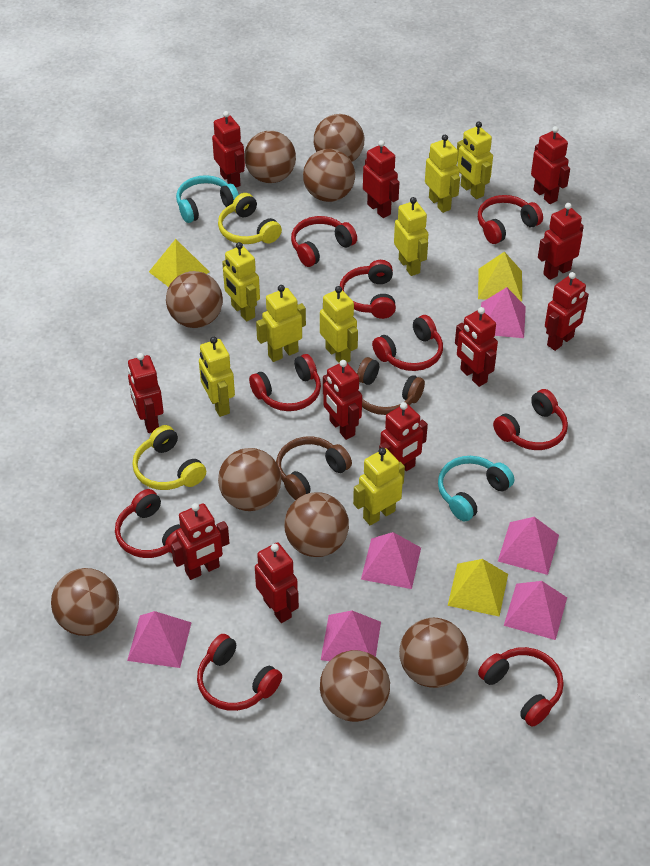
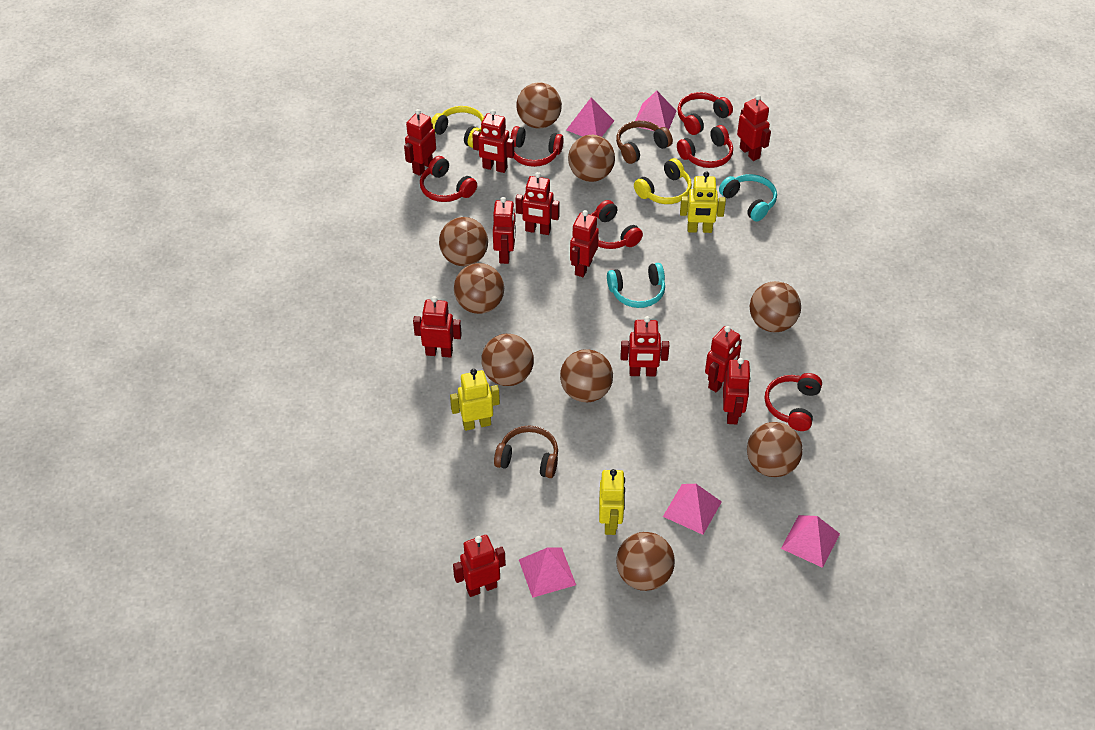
pink pyramid: [127,611,192,668] [321,611,381,661] [361,532,421,589] [481,287,526,338] [498,517,559,575] [504,581,567,640] = 6 -> [519,547,576,598] [566,98,614,137] [635,91,676,131] [663,484,722,535] [781,515,840,568] = 5
red headphones: [115,489,181,558] [197,634,282,711] [249,354,321,411] [291,216,357,267] [340,260,396,319] [372,315,443,371] [478,195,543,244] [478,647,564,727] [493,389,568,450] = 9 -> [420,156,477,202] [510,126,564,167] [590,200,643,249] [677,92,733,135] [677,125,733,168] [765,373,822,431] = 6
yellow pyramid: [149,239,209,287] [448,559,508,617] [478,252,522,302] = 3 -> none = 0
yellow robot: [199,337,235,417] [222,242,260,321] [256,285,306,362] [320,286,358,363] [353,448,405,525] [394,197,428,276] [425,135,460,213] [457,121,493,199] = 8 -> [450,369,500,431] [599,469,625,535] [680,171,726,233] = 3

